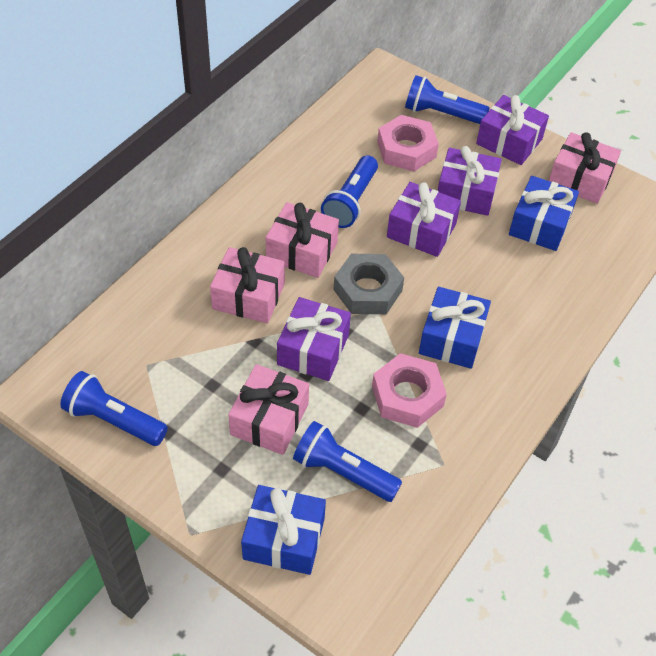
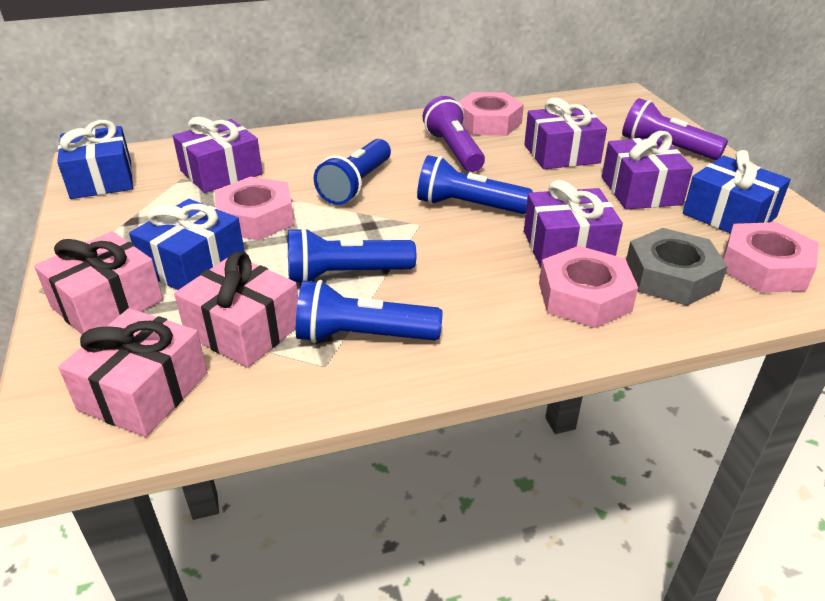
pink gift: [210,247,285,324] [228,364,309,455] [266,202,339,278] [549,132,621,204] = 4 -> [34,231,163,334] [59,308,208,437] [174,251,298,368] = 3
pink nut: [372,353,447,428] [377,115,439,171] = 2 -> [215,177,294,241] [458,92,524,136] [539,246,638,328] [723,222,819,293] = 4
purple flashlight: none = 0 -> [423,96,485,172] [622,98,728,160] = 2

